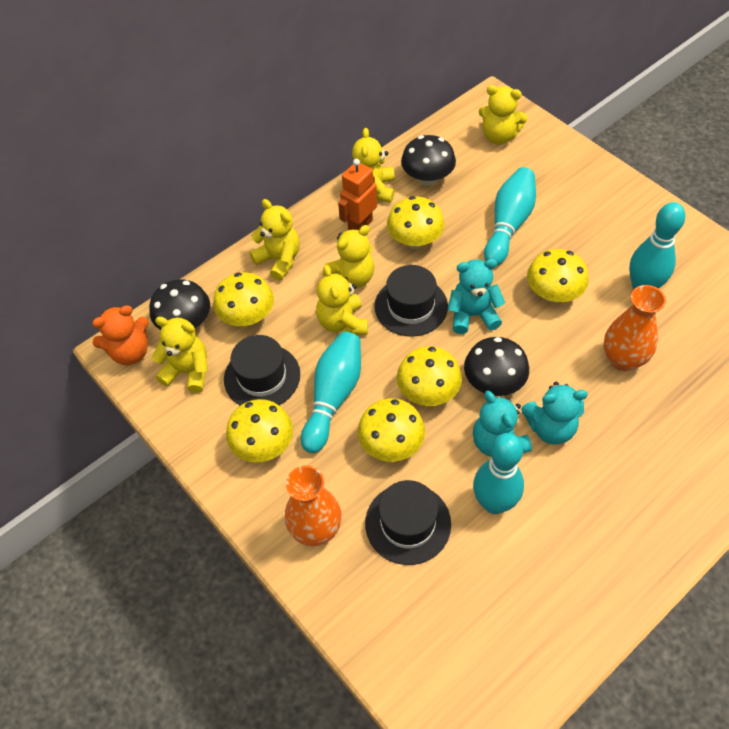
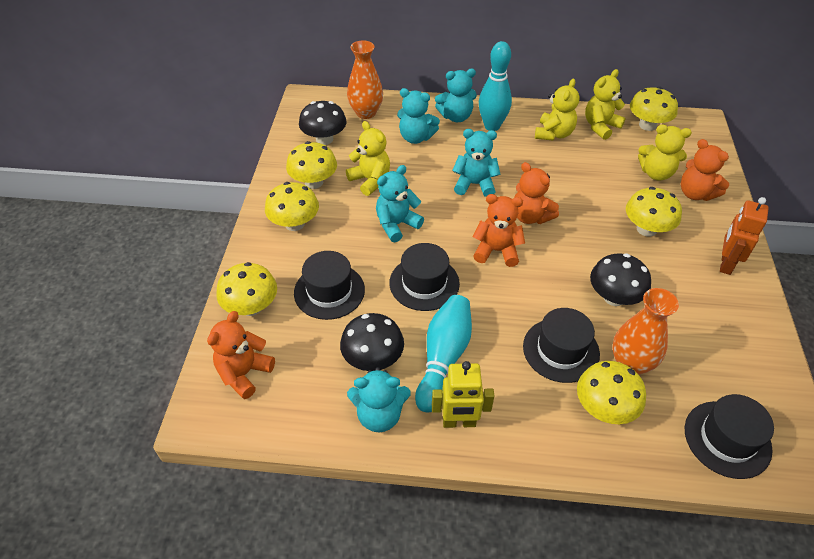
black hat: [224,335,300,405] [365,480,451,565] [375,265,448,337] = 3 -> [294,251,365,320] [389,243,460,311] [523,308,600,383] [685,394,774,479] = 4
orange teddy bear: [92,305,149,365] = 1 -> [207,311,275,399] [473,194,525,267] [515,162,559,224] [681,139,729,201] = 4
turquoise bowling pin: [301,332,361,453] [473,433,524,514] [484,167,536,265] [629,202,685,290] = 4 -> [415,295,472,413] [479,41,512,131] = 2
turquoise teddy bear: [448,259,505,334] [473,391,532,457] [521,382,588,445] = 3 -> [347,367,411,432] [376,165,424,242] [397,88,440,144] [435,69,477,122] [452,129,500,197] = 5
yellow robot: none = 0 -> [432,361,494,428] = 1
yellow teddy bear: [152,317,208,393] [250,199,300,281] [316,265,368,335] [322,225,375,288] [352,128,395,203] [479,85,528,145] = 6 -> [346,121,390,196] [535,79,580,141] [585,69,626,140] [638,125,692,181] = 4

